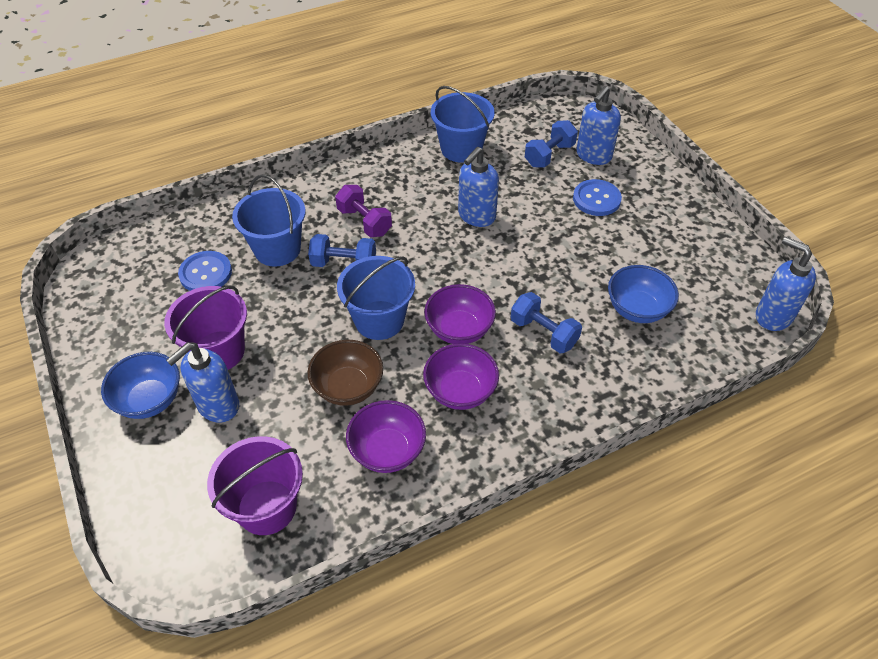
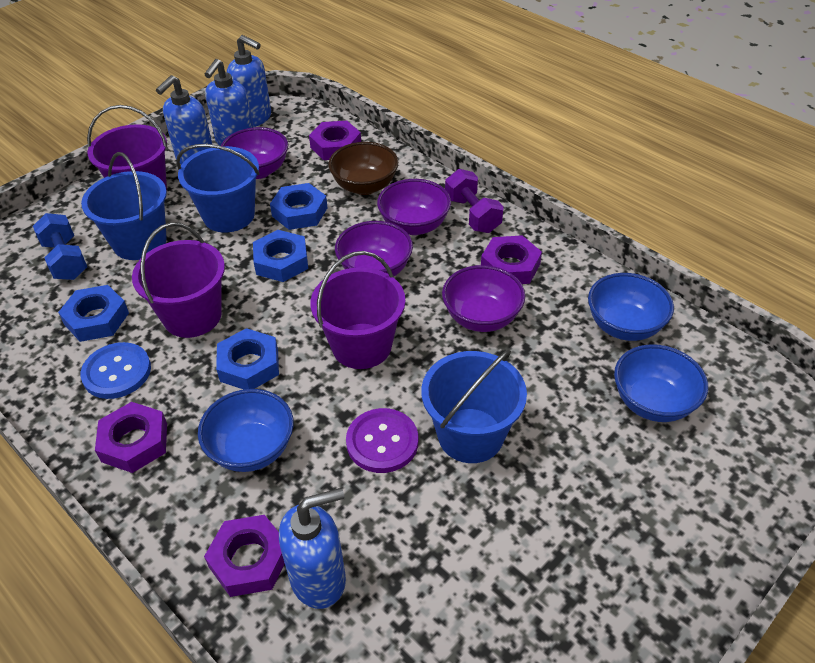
blue bowl: [101,352,180,419] [608,265,679,323] = 2 -> [198,389,294,472] [588,273,674,341] [614,344,708,422] = 3
blue button: [178,251,232,291] [573,179,622,216] = 2 -> [81,342,151,399] = 1
blue dumbbell: [308,234,376,267] [511,292,582,353] [525,120,578,167] = 3 -> [33,213,87,280] = 1
blue nut: none = 0 -> [58,285,129,342] [216,328,279,389] [253,230,308,282] [270,183,327,230] = 4
purple bowl: [346,400,426,473] [423,343,499,410] [424,284,496,344] = 3 -> [221,127,288,179] [335,221,413,276] [377,179,451,235] [442,265,525,332] = 4
purple bucket: [164,286,247,370] [207,436,303,535] = 2 -> [87,105,168,191] [132,222,225,338] [310,251,405,369] = 3
purple button: none = 0 -> [346,408,418,473] = 1
purple nut: none = 0 -> [95,402,167,473] [204,515,285,597] [309,121,361,160] [481,235,542,284] = 4

